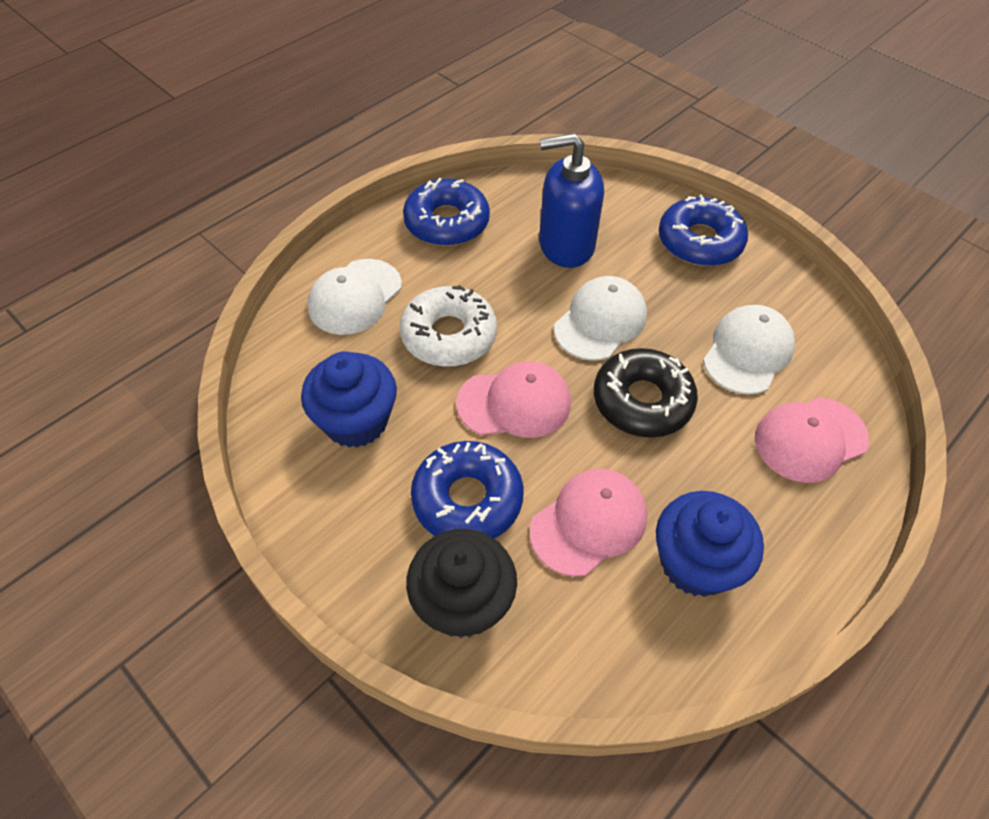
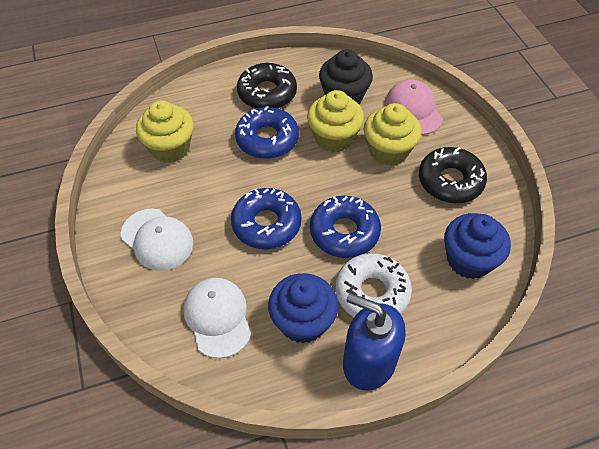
black donut: [594,348,698,438] = 1 -> [237,63,297,109] [419,147,487,203] = 2
pink cap: [456,361,571,438] [530,469,647,577] [755,397,869,483] = 3 -> [385,79,443,135] = 1
white cap: [308,259,402,335] [554,276,647,360] [703,305,795,394] = 3 -> [121,208,194,271] [183,278,251,358] = 2
yellow cupcake: none = 0 -> [136,100,194,163] [307,90,364,152] [364,103,421,166] = 3

